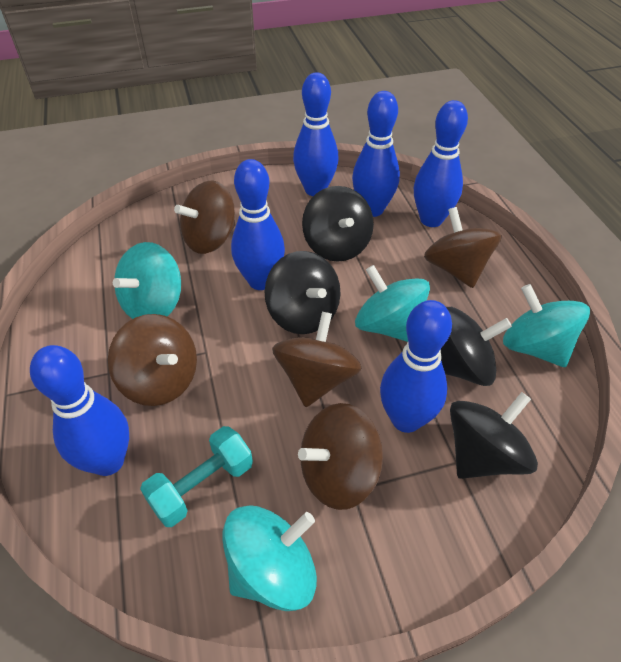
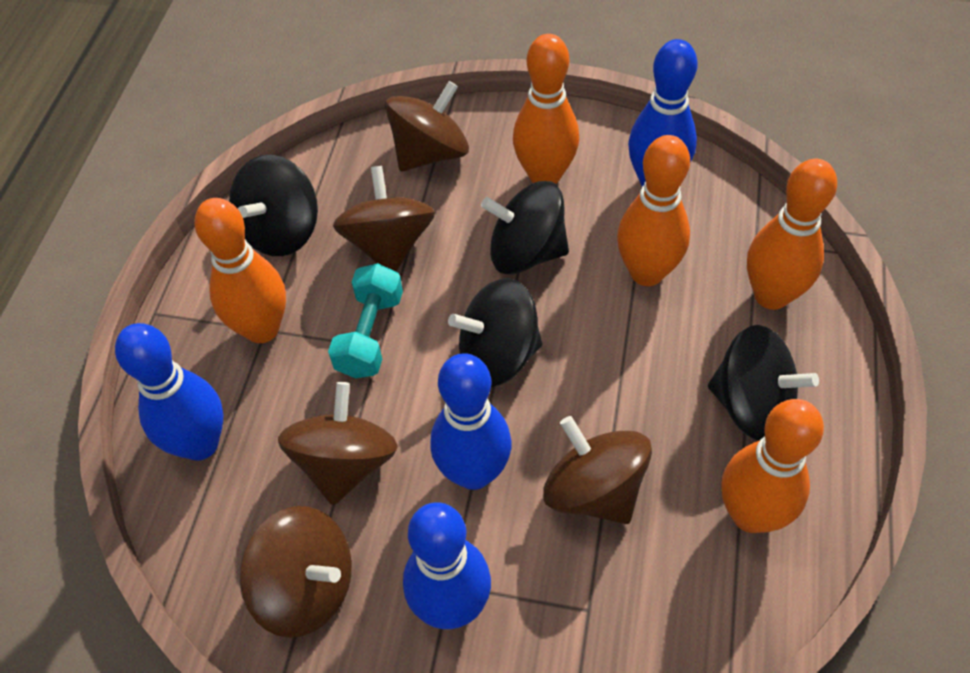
blue bowling pin: [30,345,129,476] [231,159,285,290] [293,72,339,196] [352,91,400,217] [380,300,452,433] [414,100,468,227] = 6 -> [115,323,223,461] [403,502,491,629] [430,353,511,490] [628,39,698,187] = 4
orange bowling pin: none = 0 -> [194,198,286,343] [513,34,579,184] [617,135,690,286] [721,399,824,533] [747,159,837,310] = 5
turquoise spinning top: [113,242,181,319] [223,505,317,611] [355,265,430,342] [503,284,590,367] = 4 -> none = 0

